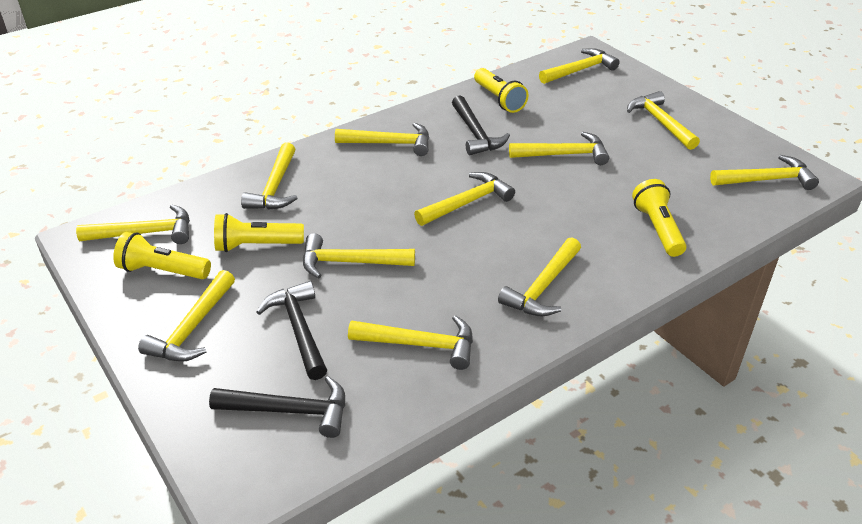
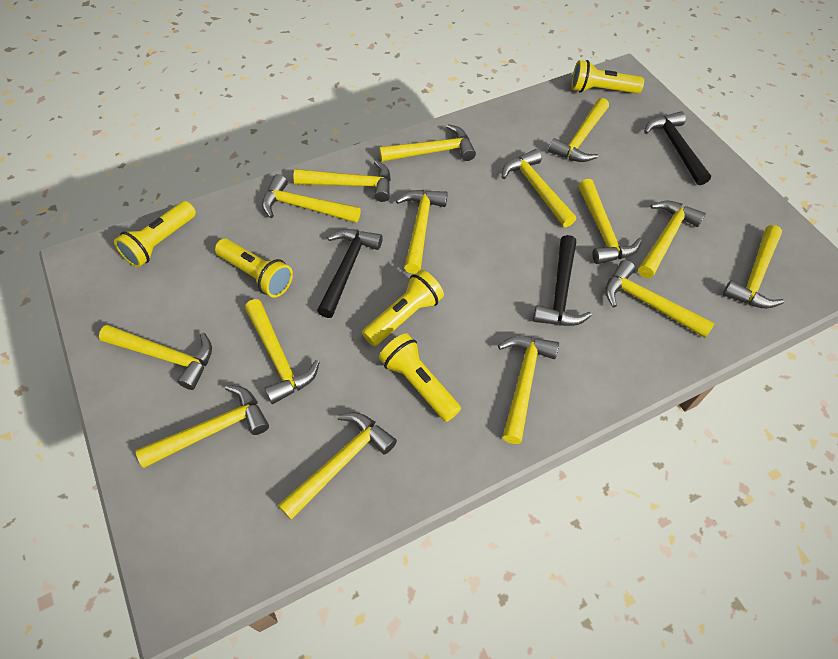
yellow flashlight: [113,232,211,279] [214,213,304,252] [474,68,529,113] [632,179,687,257] = 4 -> [114,201,196,267] [215,239,293,298] [362,270,444,346] [379,333,461,422] [571,60,644,94] = 5
yellow hammer: [76,205,190,244] [138,270,235,362] [241,143,297,210] [303,233,415,278] [335,123,429,156] [348,315,473,370] [414,172,515,226] [498,237,581,316] [509,132,609,165] [539,48,620,84] [627,91,700,150] [710,155,819,190] = 12 -> [99,325,212,390] [136,385,269,468] [245,299,320,404] [262,174,361,223] [278,413,397,520] [293,160,391,202] [379,124,476,162] [396,190,448,274] [498,336,559,444] [502,149,576,227] [548,98,609,162] [578,179,642,264] [605,260,715,338] [638,201,706,278] [723,225,784,308] = 15

